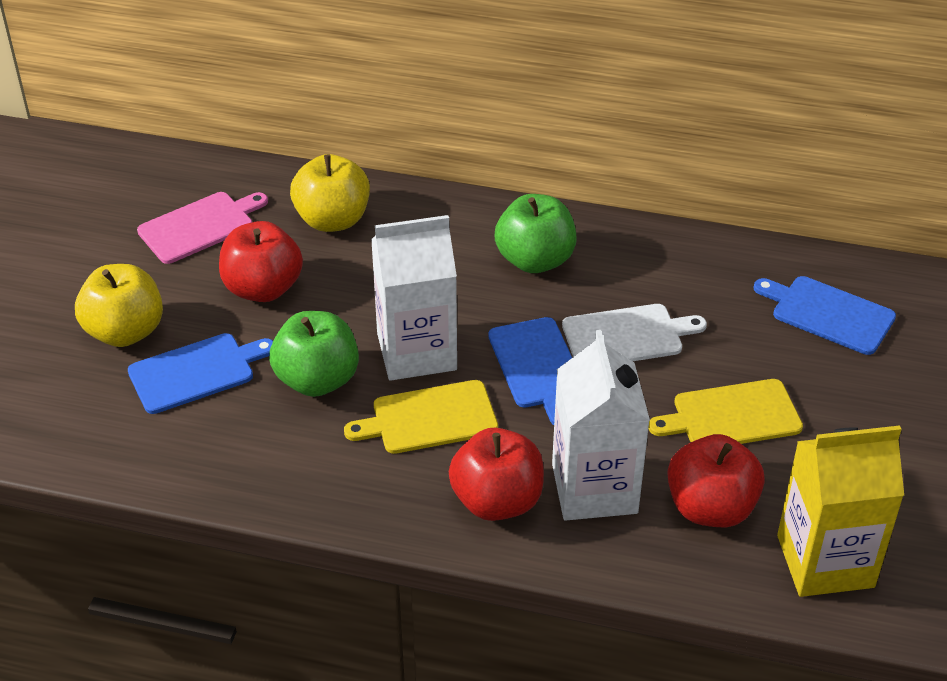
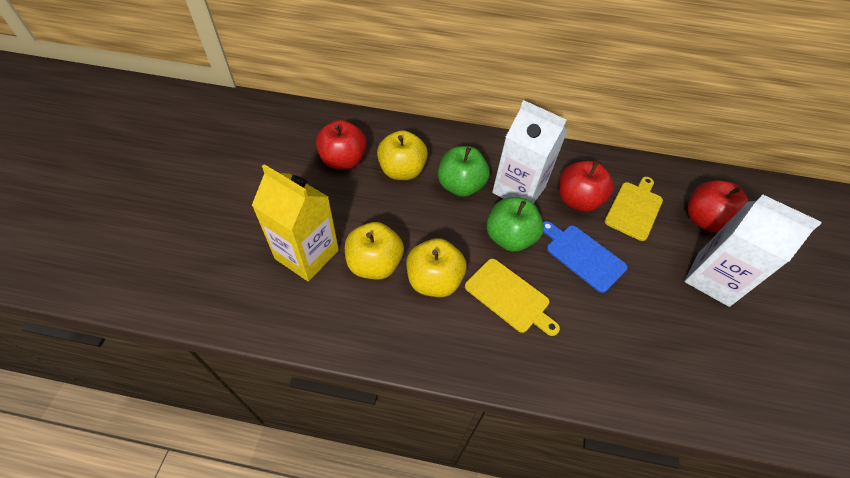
blue cutting board: [128,333,273,414] [488,317,572,425] [754,276,896,355] = 3 -> [543,221,628,293] = 1
pink cutting board: [137,192,268,264] = 1 -> none = 0
white cutting board: [562,304,707,361] = 1 -> none = 0
yellow apple: [75,264,163,347] [290,154,370,232] = 2 -> [345,222,404,279] [377,130,428,180] [406,238,467,297] = 3

